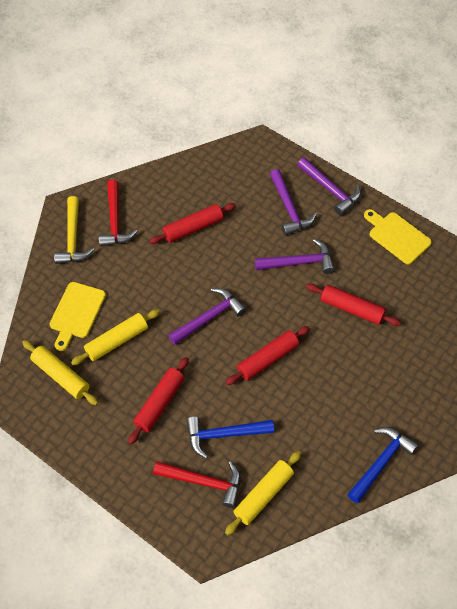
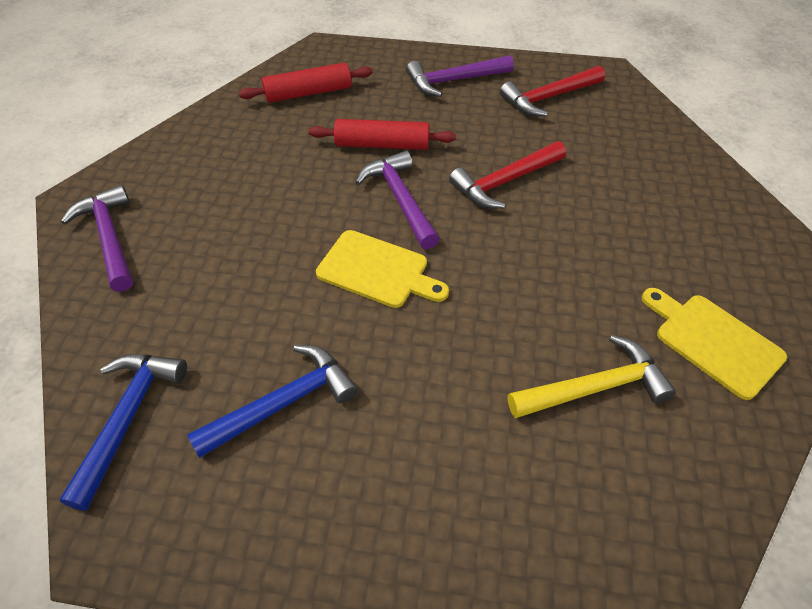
purple hammer: [168,288,246,345] [255,239,335,274] [270,169,317,235] [297,157,361,215] = 4 -> [61,185,133,292] [355,150,439,249] [406,55,514,97] = 3
red rolling pin: [128,357,189,444] [149,203,236,244] [226,326,310,385] [306,284,401,326] = 4 -> [239,62,373,103] [309,119,456,150] = 2
yellow rolling pin: [22,340,98,405] [71,309,160,365] [225,451,301,535] = 3 -> none = 0

